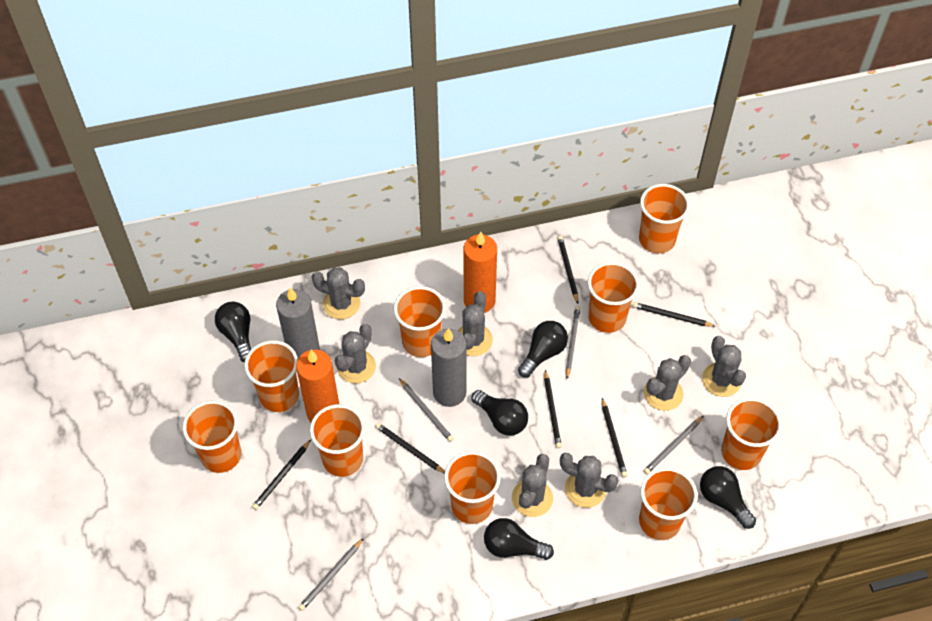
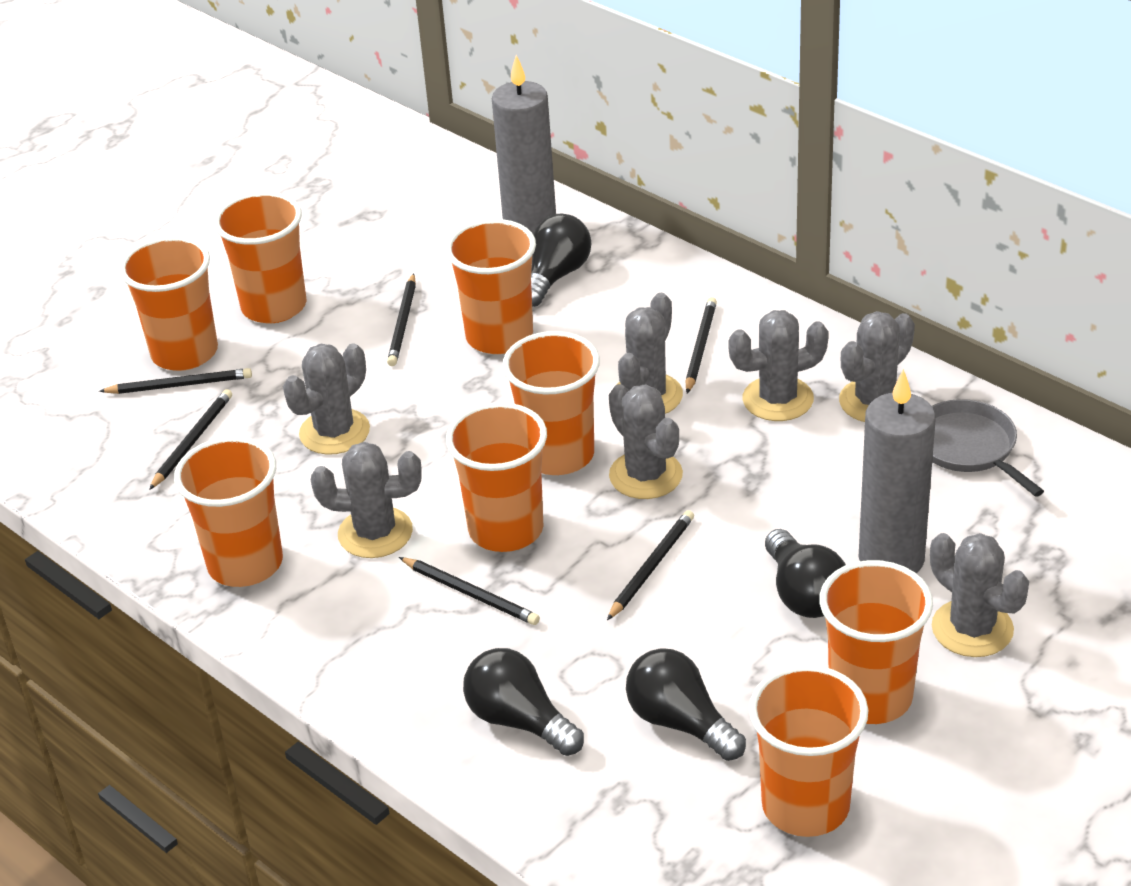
black light bulb: [215,302,251,362] [471,390,528,436] [484,518,554,560] [518,321,568,378] [700,466,756,529] = 5 -> [463,648,584,756] [531,214,591,307] [626,648,746,761] [765,529,846,618] = 4
grey pan: none = 0 -> [932,399,1044,497] = 1
grey pencil: [298,538,364,611] [399,378,454,442] [566,306,580,379] [644,416,704,474] = 4 -> none = 0
orange candle: [296,349,339,422] [464,232,497,313] = 2 -> none = 0
orange cup: [183,400,241,473] [244,340,299,412] [310,404,365,477] [394,286,446,357] [444,451,501,524] [588,262,639,333] [639,184,690,253] [639,467,698,540] [721,398,782,470] = 9 -> [119,236,218,371] [174,437,283,587] [214,192,307,323] [446,219,536,354] [446,402,547,552] [502,331,600,475] [749,665,868,837] [819,560,933,724] = 8

